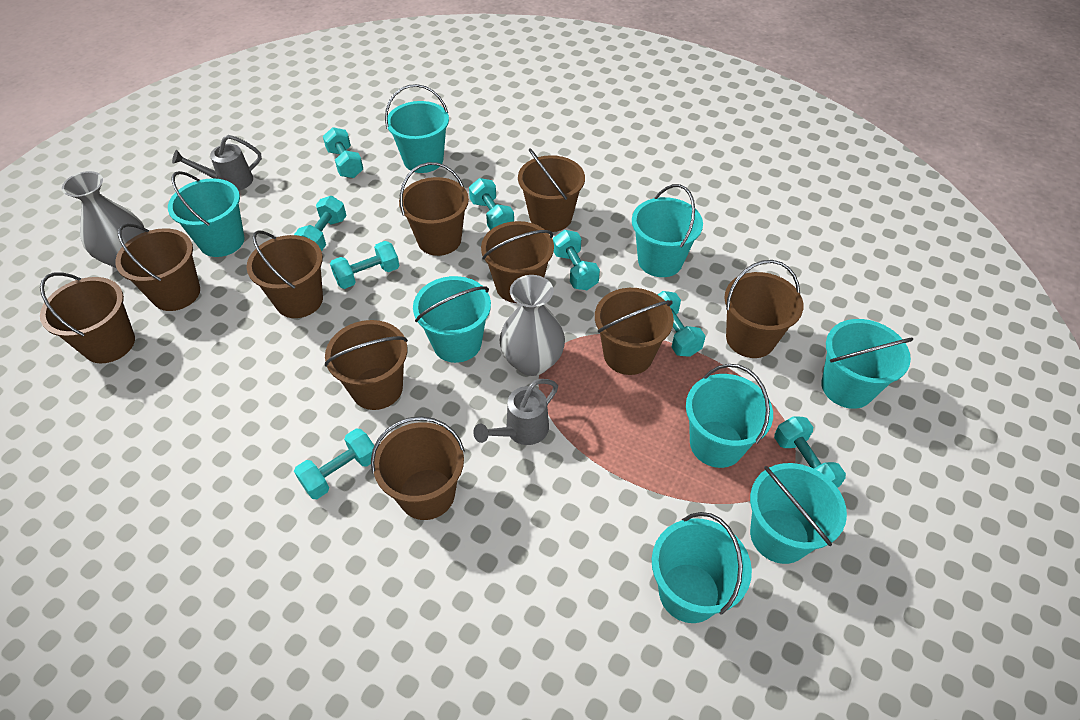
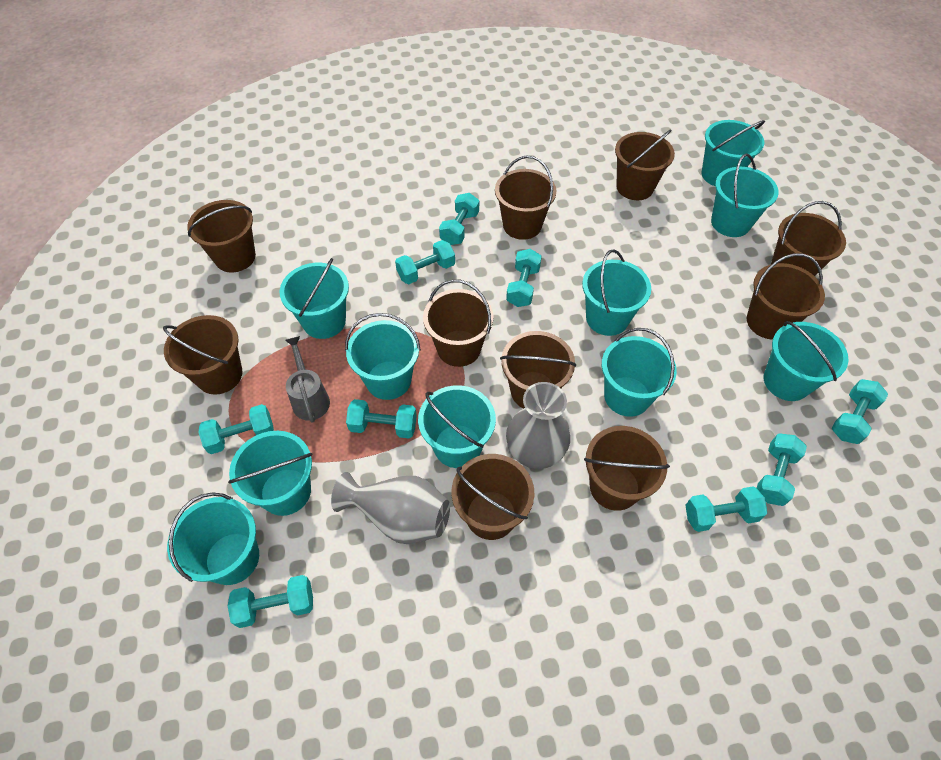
grey watering can: [172,135,262,191] [473,379,558,445] = 2 -> [285,336,330,423] = 1
turquoise bucket: [168,171,244,257] [385,84,449,173] [413,276,491,363] [632,184,703,277] [652,512,752,623] [686,364,773,468] [750,463,847,564] [821,319,913,409] = 8 -> [167,492,259,585] [228,431,313,516] [280,258,349,339] [345,313,421,400] [418,385,496,468] [582,249,651,336] [602,328,677,417] [701,120,765,186] [711,154,779,237] [764,321,849,401] = 10
turquoise dumbbell: [294,196,347,251] [294,429,374,499] [323,127,363,178] [330,241,400,289] [469,178,514,230] [553,230,600,290] [657,291,705,357] [774,416,846,488] = 8 -> [199,404,274,454] [228,575,313,628] [346,399,417,438] [395,240,455,284] [439,193,479,245] [506,249,542,307] [685,486,767,532] [757,433,807,506] [832,379,888,444] = 9

